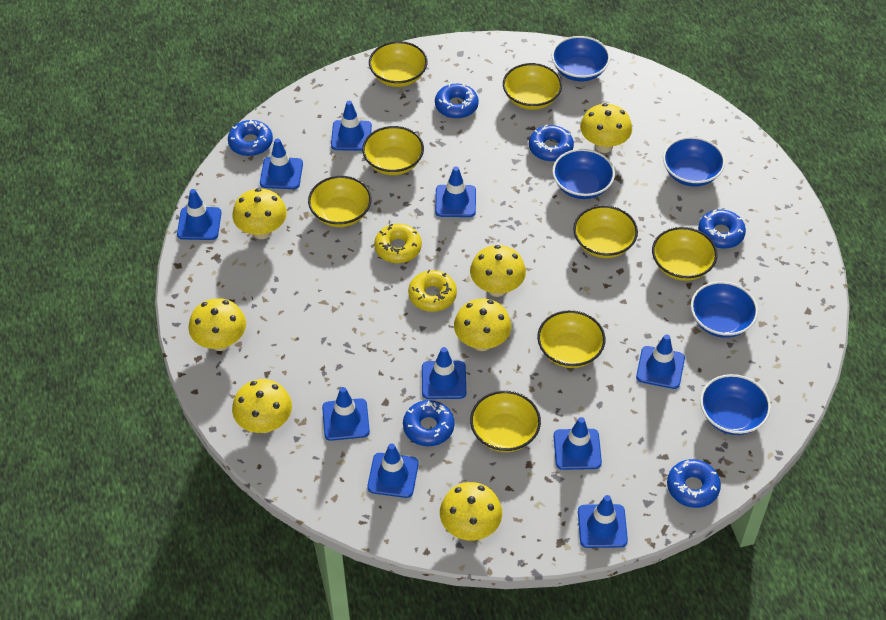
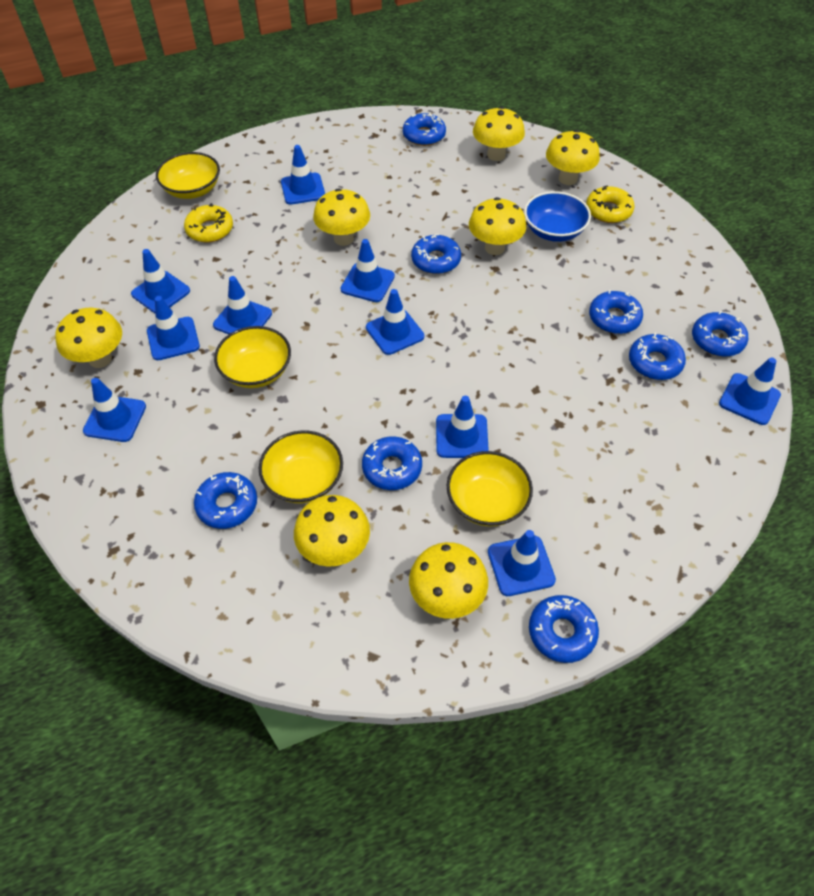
blue bowl: [552,36,610,81] [552,149,615,199] [663,137,725,187] [691,281,758,338] [700,374,771,435] = 5 -> [524,191,591,242] = 1
blue donut: [228,119,273,156] [403,400,455,446] [435,83,479,119] [529,125,574,161] [667,459,721,508] [698,209,746,249] = 6 -> [194,472,257,529] [362,436,422,490] [403,113,446,146] [411,234,461,274] [529,595,599,663] [589,290,643,334] [629,333,686,380] [692,311,748,357] = 8
yellow bowl: [308,176,372,227] [362,126,424,175] [369,41,428,87] [470,391,541,452] [503,63,562,110] [537,310,606,368] [573,205,638,258] [652,227,717,281] = 8 -> [156,152,220,199] [214,326,291,388] [259,430,343,503] [447,451,533,527] = 4

